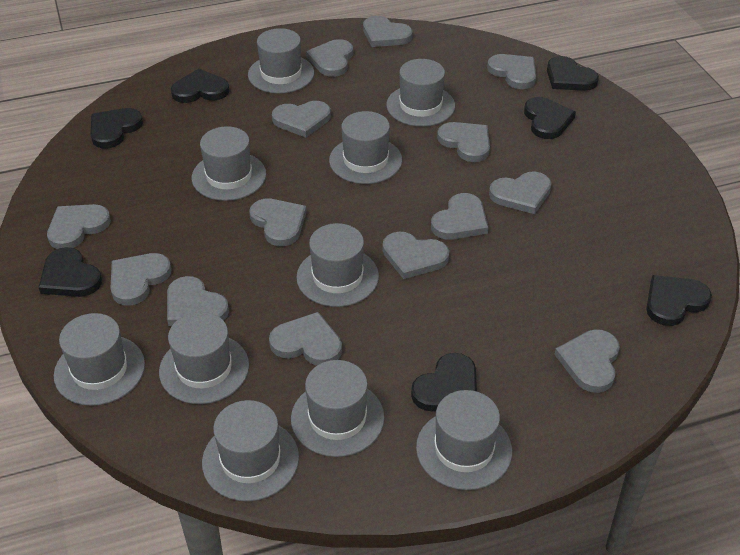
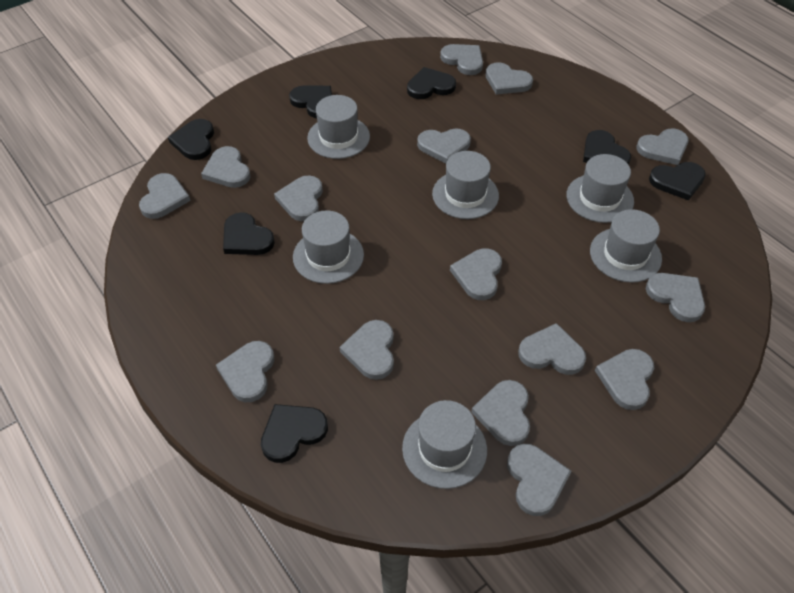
grey hat: [54,313,145,406] [159,312,249,404] [192,126,266,201] [202,400,299,501] [248,28,314,94] [291,360,384,457] [296,223,379,307] [329,111,402,184] [386,59,455,127] [416,390,512,490] = 10 -> [293,210,364,284] [307,95,370,159] [402,400,487,489] [432,151,499,219] [566,154,634,223] [590,209,662,283] = 6
grey heart: [47,204,111,249] [110,253,172,305] [167,276,229,326] [249,198,307,246] [269,312,342,366] [272,101,331,138] [306,39,353,77] [363,16,413,47] [382,232,449,279] [431,193,489,240] [437,122,490,162] [487,54,536,89] [489,171,552,214] [554,329,620,393] = 14 -> [139,173,191,219] [201,146,251,188] [216,341,274,402] [274,175,323,221] [340,320,394,380] [417,128,471,163] [440,44,483,75] [450,248,502,300] [471,380,530,446] [485,62,533,95] [507,444,571,516] [518,323,586,375] [595,349,654,410] [637,128,688,165] [646,273,705,322] = 15

